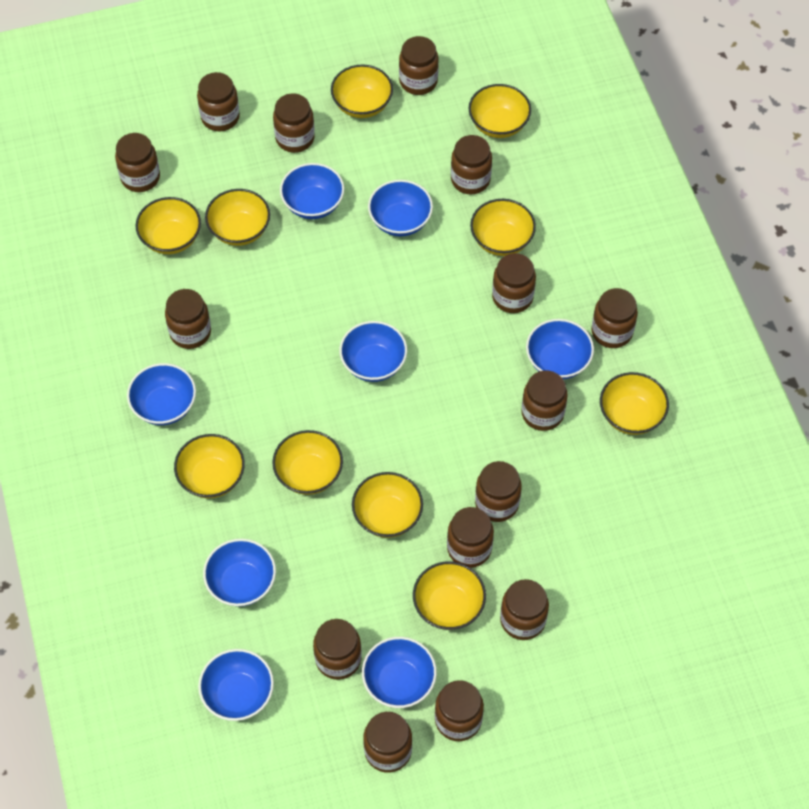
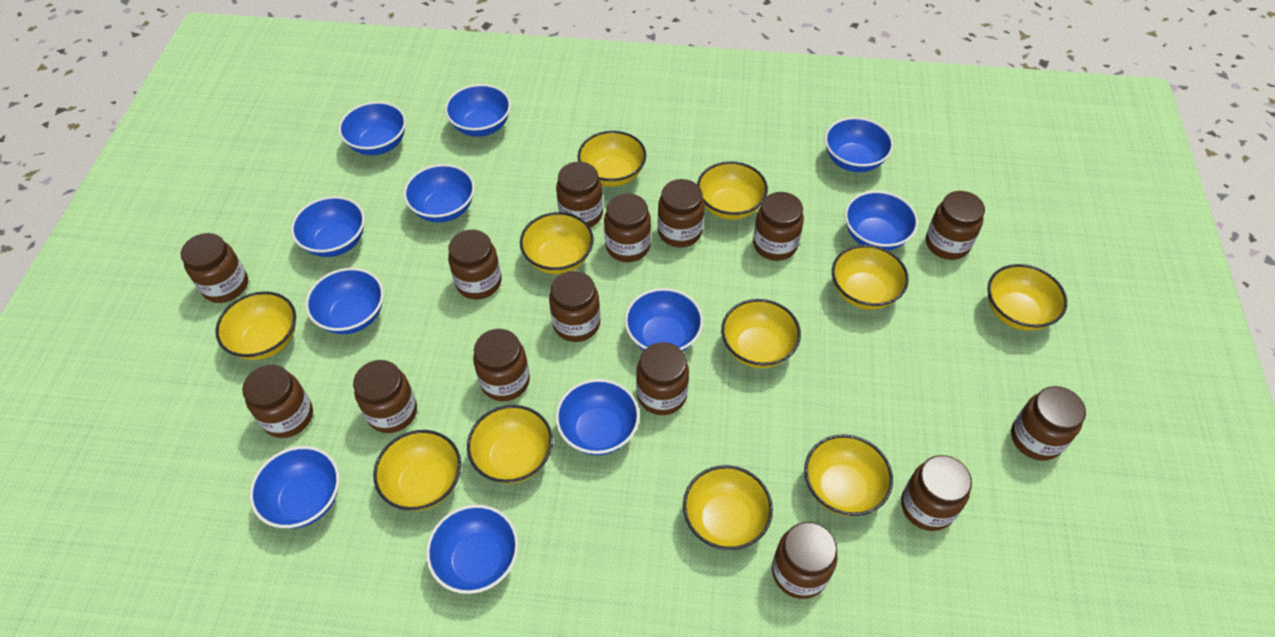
blue bowl: [127,363,196,425] [198,649,274,721] [203,539,276,607] [280,163,344,219] [339,321,407,382] [362,637,437,708] [368,180,433,237] [526,319,594,379] = 8 -> [249,446,340,529] [291,196,365,257] [306,268,384,334] [338,102,406,155] [404,164,475,223] [426,505,519,594] [445,84,511,137] [555,379,640,455] [625,288,703,351] [825,117,894,172] [845,191,918,251] = 11
yellow bowl: [135,197,201,254] [174,434,245,498] [205,189,270,246] [272,430,343,495] [331,65,393,118] [352,472,423,538] [413,561,486,630] [468,84,531,138] [470,199,536,256] [600,372,669,435] = 10 -> [215,291,296,360] [373,430,461,511] [467,405,553,484] [520,212,594,274] [578,131,646,187] [683,465,773,550] [697,161,768,220] [721,299,801,368] [804,434,893,516] [832,245,909,310] [987,264,1067,331] = 11

